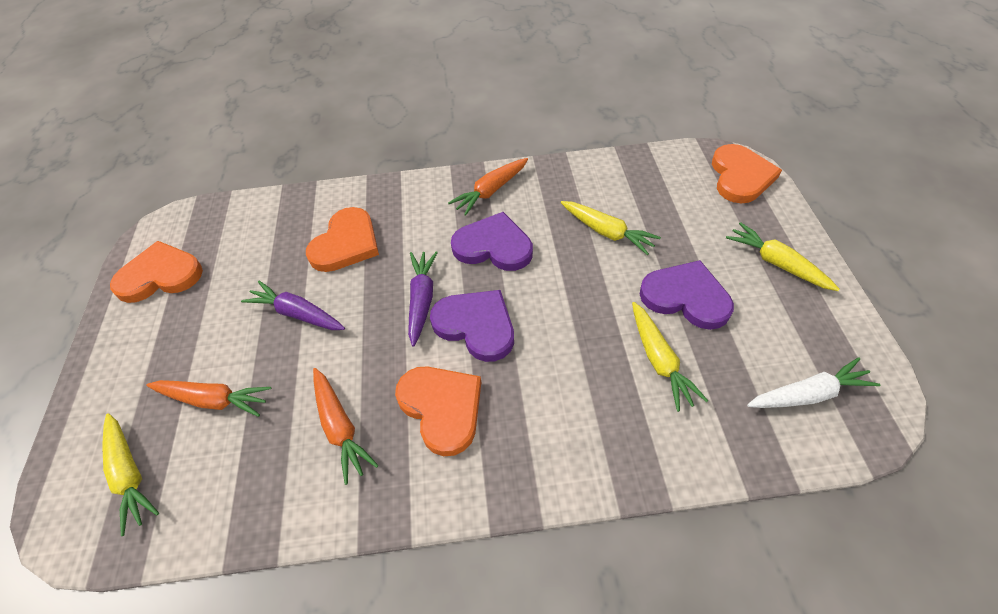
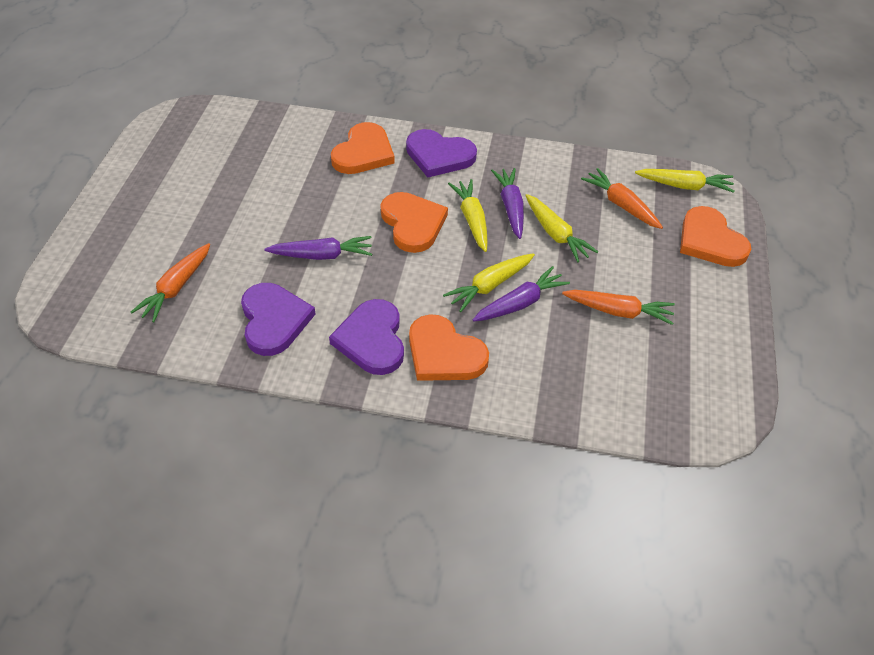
purple carrot: [241,281,345,330] [408,251,438,347] = 2 -> [264,236,372,260] [473,266,570,322] [491,168,524,239] = 3
white carrot: [747,357,880,408] = 1 -> none = 0

